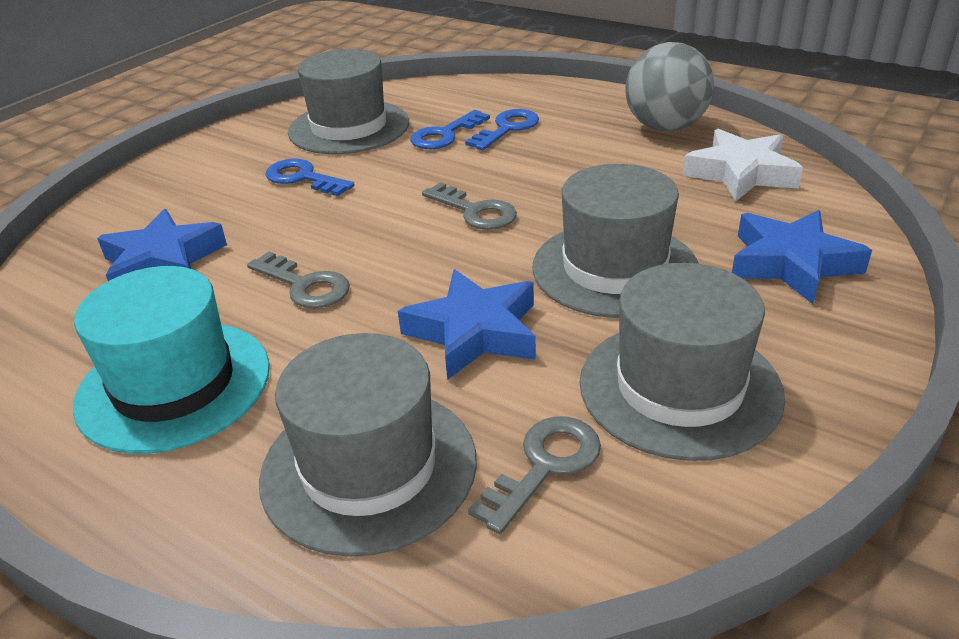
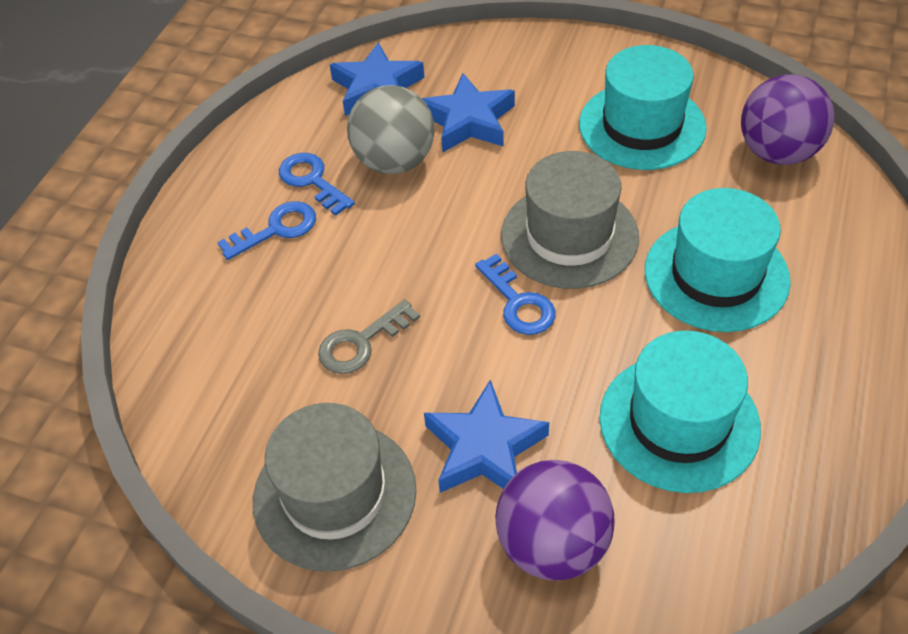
grey hat: [259,333,477,557] [288,49,409,154] [532,164,699,318] [580,263,785,461] = 4 -> [253,403,417,572] [501,151,639,289] = 2
grey key: [247,251,350,308] [422,182,517,230] [468,416,601,534] = 3 -> [318,299,420,374] = 1
purple ball: none = 0 -> [495,460,614,581] [741,74,834,165] = 2
turquoise hat: [73,266,270,454] = 1 -> [579,45,707,170] [599,331,761,493] [645,188,791,332] = 3
white star: [683,129,803,202] = 1 -> none = 0

